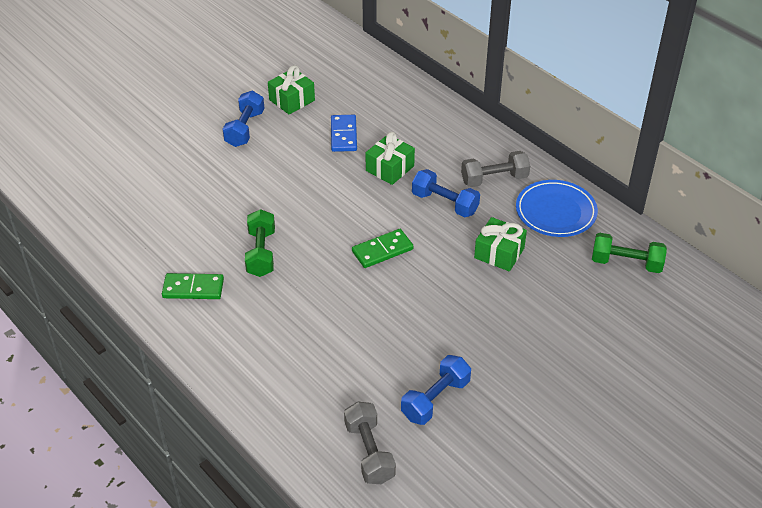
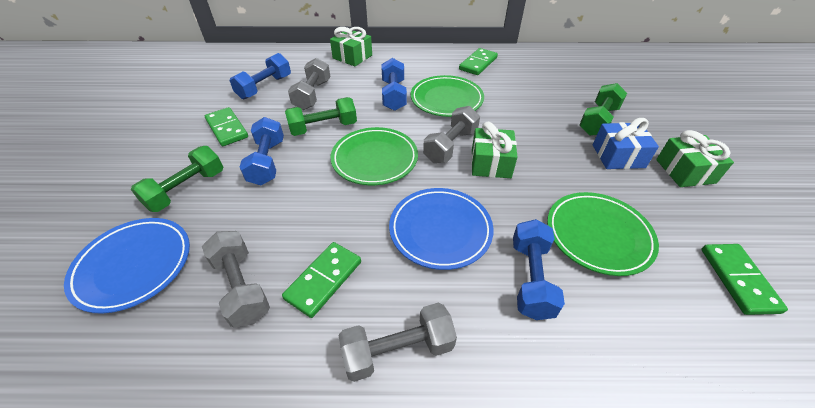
blue domino: [331,115,357,152] = 1 -> none = 0
blue dumbbell: [223,91,265,147] [401,355,471,425] [412,169,480,217] = 3 -> [229,53,291,99] [240,117,284,185] [381,58,407,111] [513,219,565,320] = 4
blue gift: none = 0 -> [593,118,659,169] = 1
blue plate: [516,180,598,237] = 1 -> [64,218,190,313] [389,188,494,270] = 2
green domino: [162,273,224,299] [352,229,414,268] = 2 -> [205,107,248,146] [282,242,361,318] [459,48,498,75] [701,244,788,315] = 4
green dumbbell: [245,209,275,277] [592,233,667,273] = 2 -> [131,146,223,212] [285,97,357,136] [579,83,627,136] = 3
green plate: none = 0 -> [330,127,418,185] [411,75,484,117] [547,192,659,276] = 3
grey dumbbell: [344,402,396,484] [461,151,530,187] = 2 -> [202,231,270,328] [288,58,330,110] [339,303,457,382] [423,106,480,163] = 4

